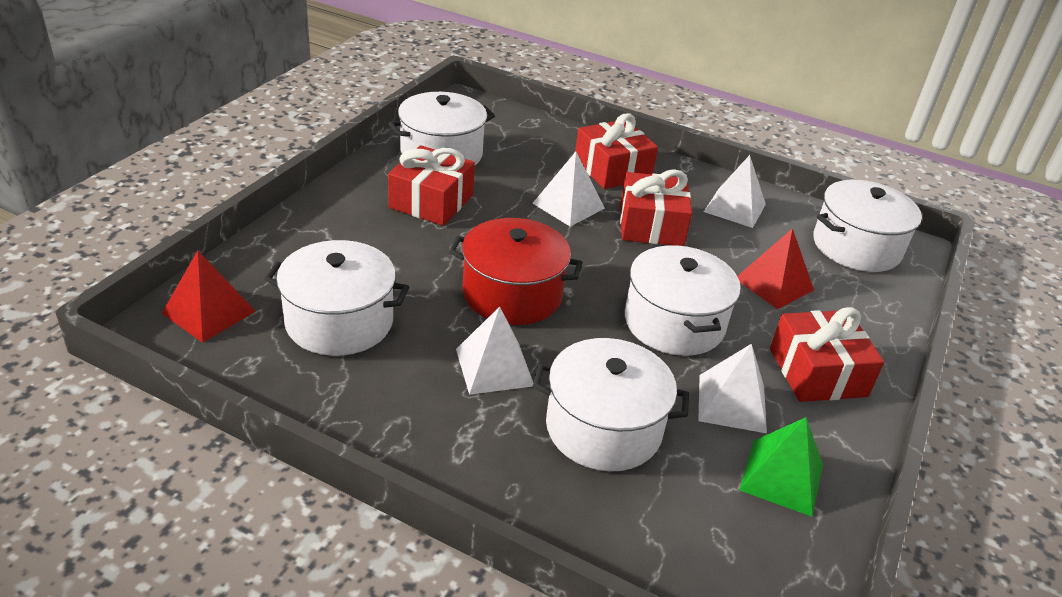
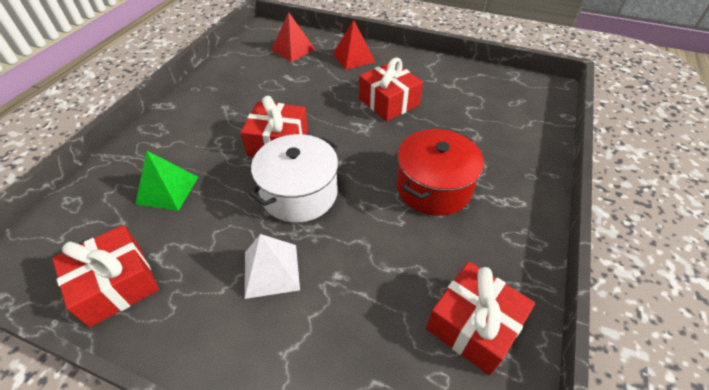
white pot: [264,240,409,356] [388,92,495,165] [533,338,689,471] [625,245,741,356] [813,180,922,272] = 5 -> [249,134,338,222] = 1
white pyramid: [456,306,533,395] [532,152,605,227] [698,344,767,433] [704,155,766,228] = 4 -> [245,234,300,299] = 1

